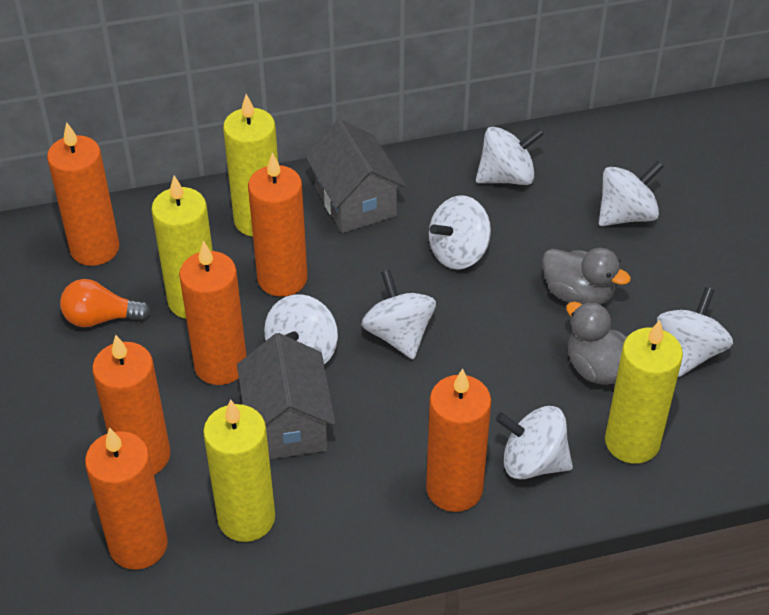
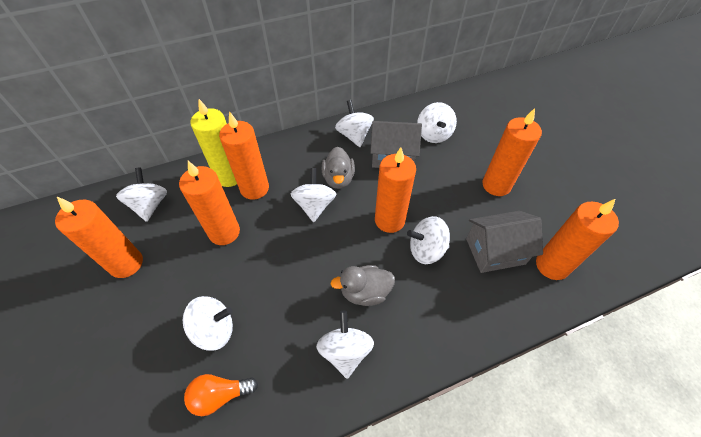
yellow candle: [151,176,213,319] [203,399,275,542] [223,94,278,237] [605,320,683,464] = 4 -> [190,99,237,187] = 1

